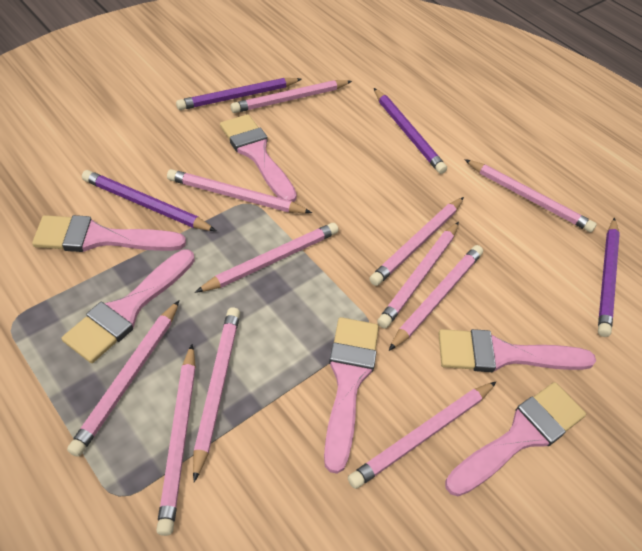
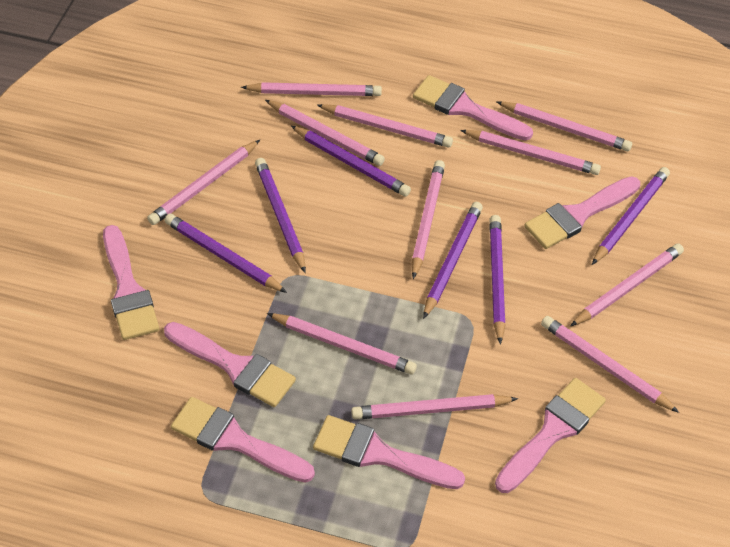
pink brush: [32,215,186,252] [62,249,195,363] [220,114,297,202] [324,317,379,474] [438,329,596,372] [445,382,586,496] = 6 -> [103,225,159,340] [164,322,296,407] [171,397,315,483] [313,415,465,489] [413,75,533,141] [495,378,606,493] [524,176,640,249] = 7
purple pencil: [82,170,216,231] [176,78,301,110] [374,88,447,174] [598,218,620,337] = 4 -> [164,214,287,293] [255,158,306,273] [291,126,411,197] [423,202,483,319] [489,215,505,345] [592,167,670,265] = 6

